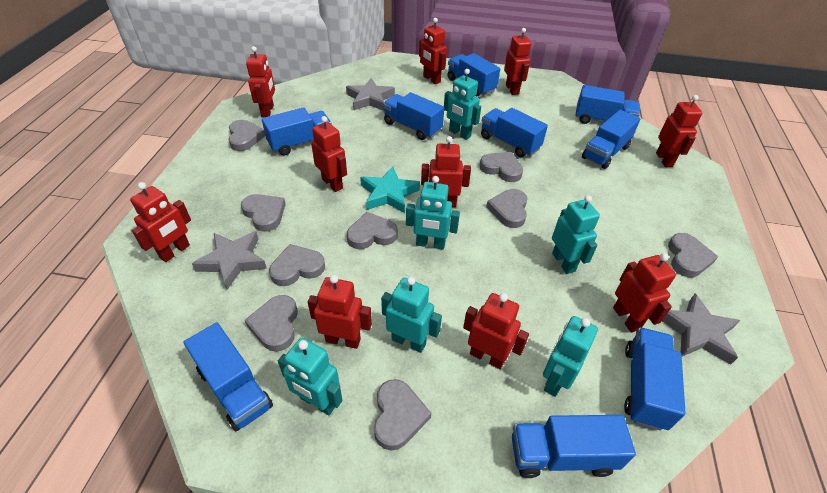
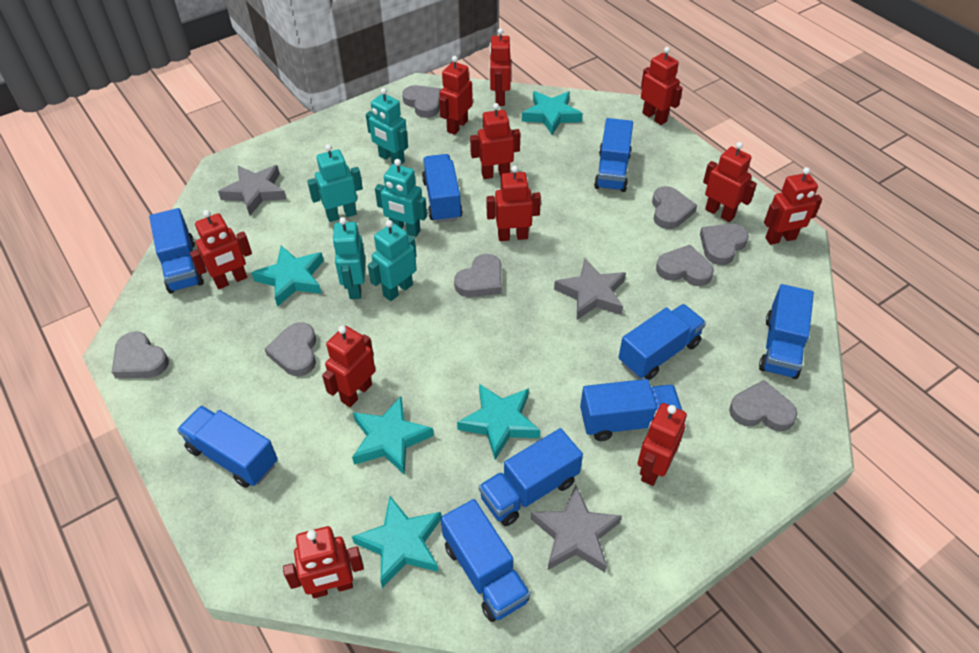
grey heart: [228,120,265,151] [241,194,285,232] [245,295,298,352] [269,244,325,286] [347,212,398,249] [374,379,431,450] [480,152,523,182] [486,189,528,228] [668,233,718,278] = 9 -> [112,331,169,379] [265,322,316,376] [402,85,441,118] [454,254,502,297] [652,186,697,229] [656,245,714,286] [700,224,749,265] [729,380,797,431] = 8
red robot: [130,182,191,262] [246,46,275,117] [308,275,372,349] [311,116,347,192] [419,18,447,84] [421,136,471,207] [463,293,529,369] [504,28,531,95] [613,253,676,333] [656,95,702,167] = 10 -> [190,210,252,289] [283,526,364,598] [322,325,375,407] [439,56,473,135] [470,103,520,179] [487,165,541,241] [489,28,511,106] [637,403,687,486] [641,47,683,125] [703,142,757,222] [764,167,822,245] = 11
turquoise robot: [278,338,343,415] [381,277,442,353] [406,176,460,250] [444,69,481,140] [543,316,598,397] [552,195,600,274] = 6 -> [307,144,363,222] [332,217,365,299] [366,88,408,164] [368,220,417,301] [375,159,427,237] = 5
turquoise star: [360,166,420,213] = 1 -> [251,246,324,307] [352,396,434,475] [352,496,441,588] [457,384,541,460] [522,91,583,135] = 5

